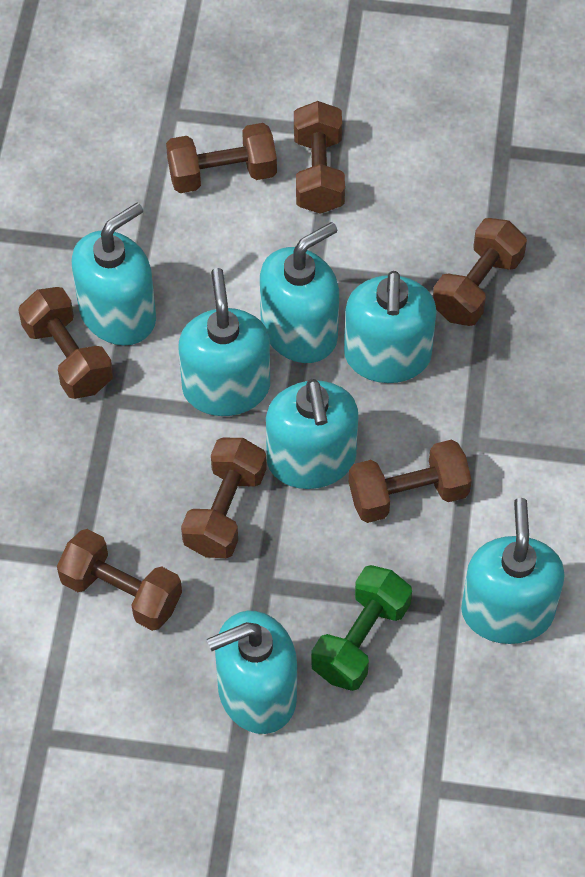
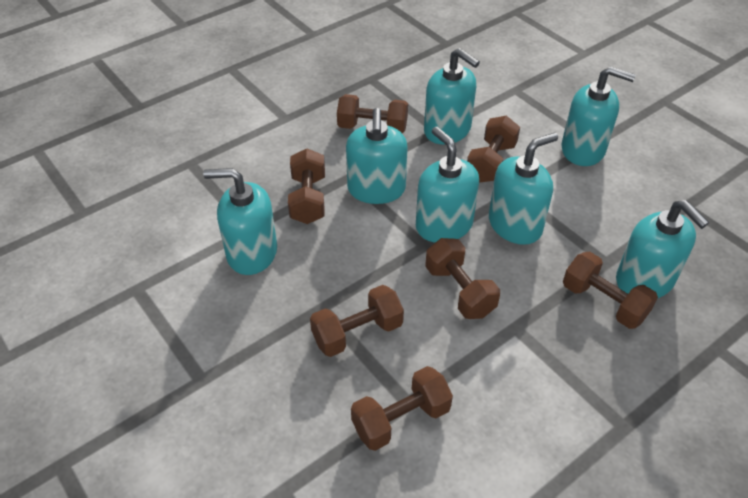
green dumbbell: [311,565,412,691] = 1 -> none = 0

